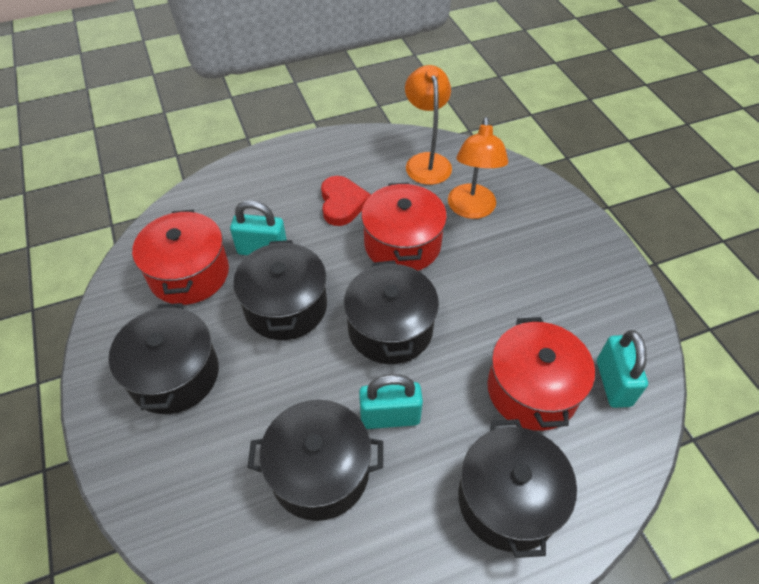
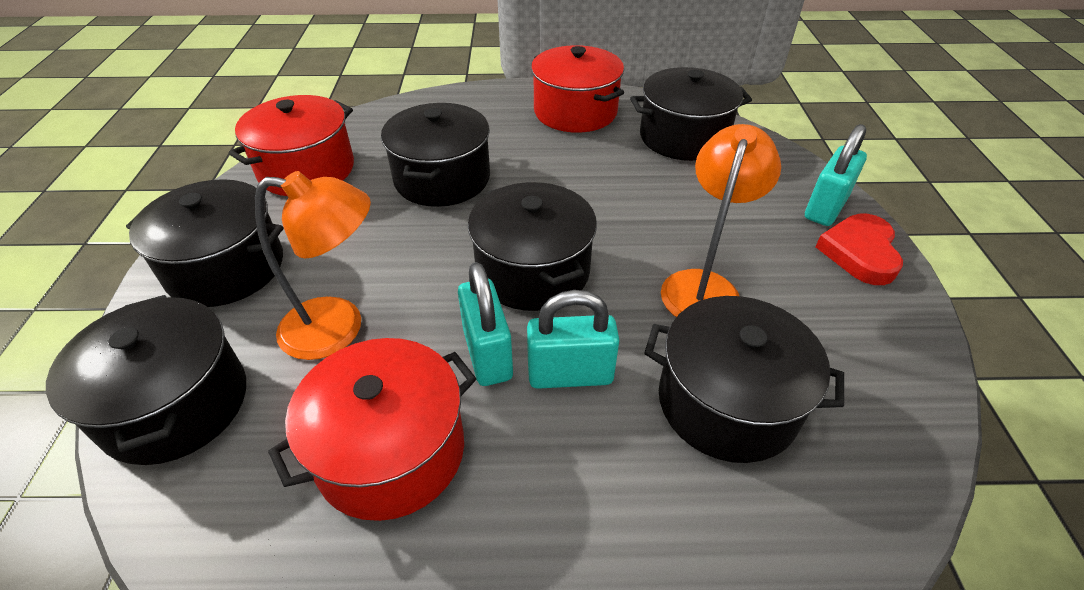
black pot: [109,303,219,414] [233,240,327,340] [247,400,383,521] [344,260,439,364] [458,419,577,558] = 5 -> [46,295,246,465] [126,179,284,307] [381,103,490,207] [468,182,597,311] [630,67,752,161] [644,296,844,463] = 6

